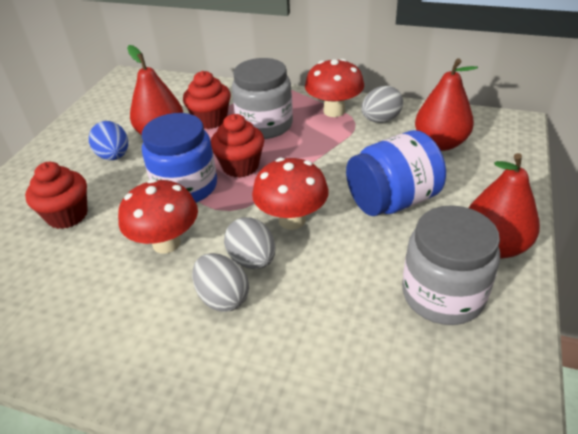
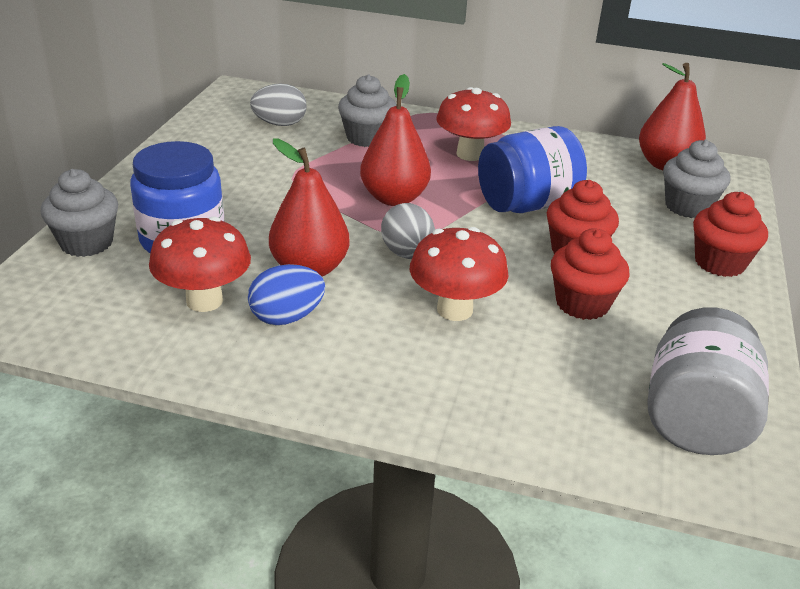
grey cupcake: none = 0 -> [41,169,118,257] [338,74,397,147] [663,140,730,218] = 3
grey egg: [192,253,249,312] [224,217,275,269] [361,86,403,123] = 3 -> [250,83,307,126] [381,203,435,259] = 2
grey jar: [232,58,293,139] [402,205,500,325] = 2 -> [647,307,769,455] = 1

